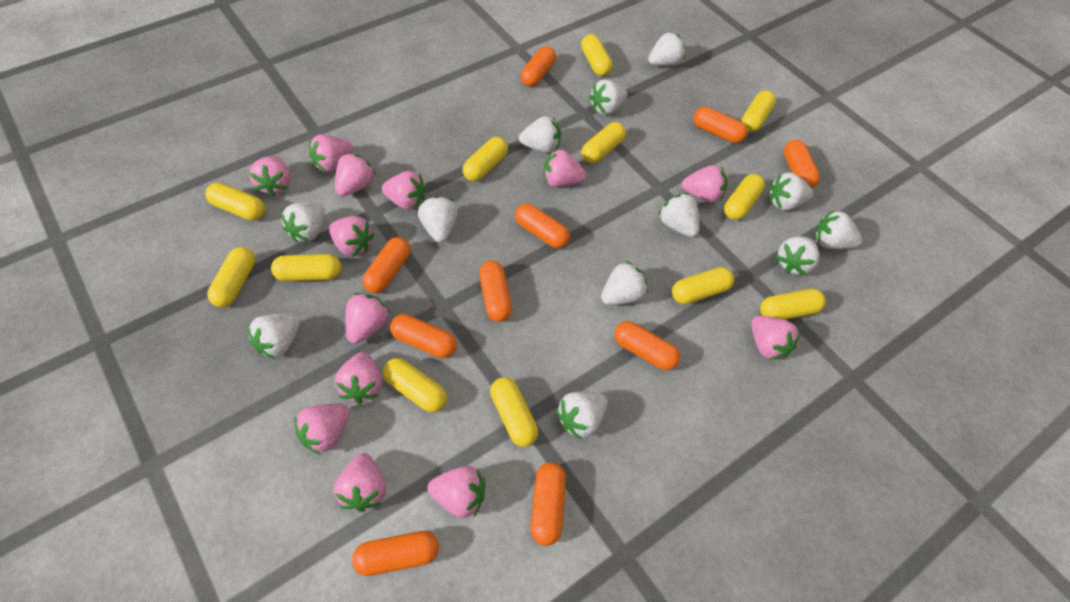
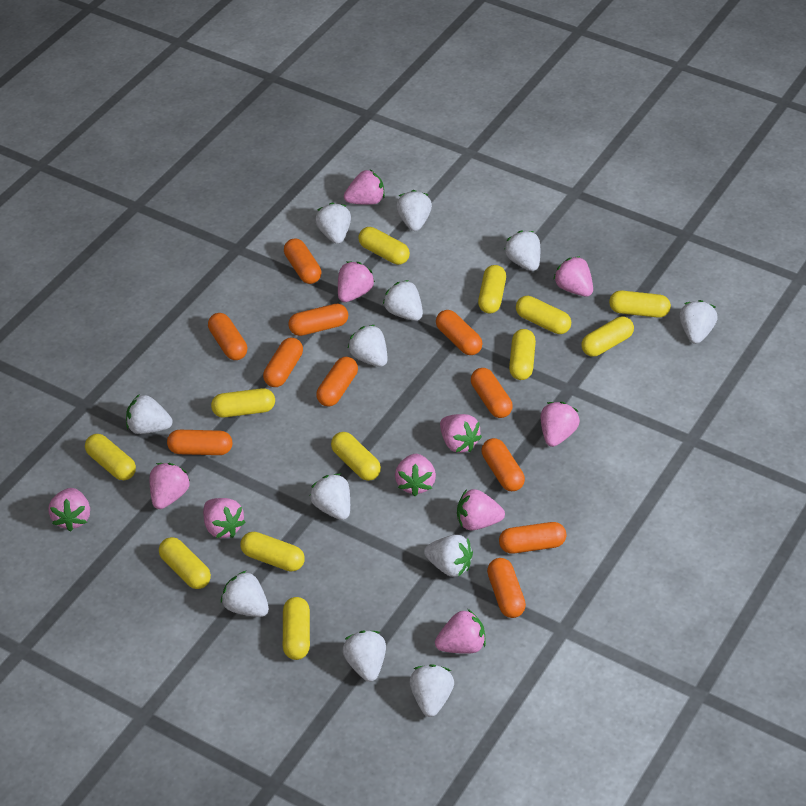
orange capsule: [352,531,439,576] [362,237,411,293] [390,314,457,358] [479,261,512,322] [515,203,570,248] [521,46,556,87] [531,462,566,546] [614,321,680,370] [693,107,748,143] [784,140,820,188] = 10 -> [167,430,232,455] [208,313,247,360] [263,338,303,387] [284,238,321,284] [288,304,348,336] [316,357,358,406] [436,310,482,355] [471,368,513,418] [482,438,525,491] [487,558,526,618] [499,522,566,554] = 11
pink strawberry: [249,156,291,196] [294,404,350,455] [309,134,353,172] [329,216,375,257] [334,453,386,512] [335,153,376,196] [335,352,382,404] [345,293,390,344] [382,171,426,210] [428,466,485,518] [544,149,586,187] [682,165,727,203] [751,316,801,360] = 13 -> [48,488,90,531] [150,463,190,509] [203,498,245,538] [338,262,375,302] [344,170,385,205] [395,454,436,496] [435,609,486,654] [440,414,482,453] [457,489,505,531] [540,402,580,447] [553,256,593,297] = 11

